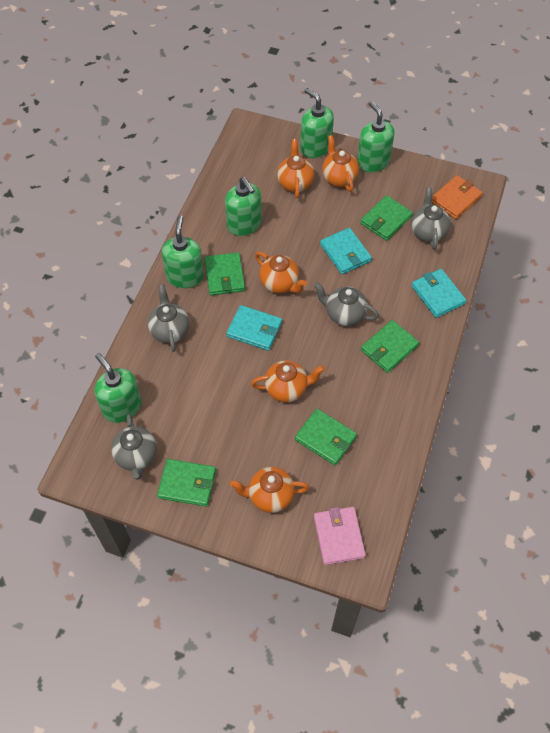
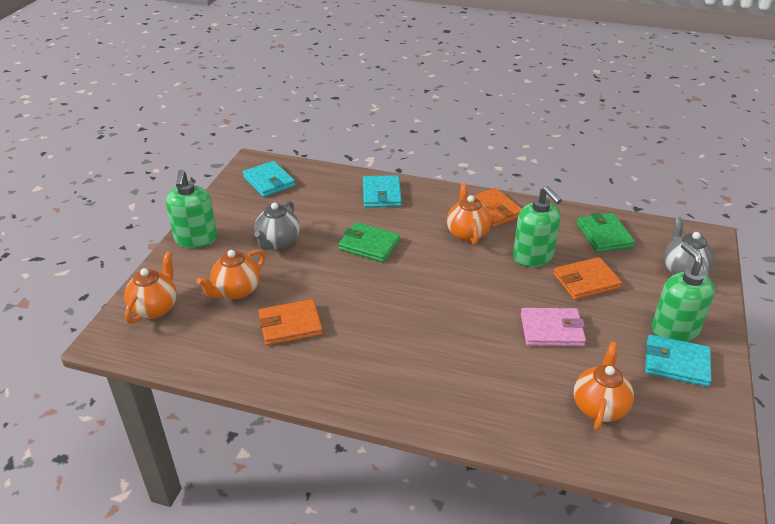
green soap dispenser: [95,353,142,423] [162,216,204,288] [225,177,262,236] [300,88,334,158] [357,101,395,172] = 5 -> [166,170,217,248] [513,186,562,267] [652,242,715,342] = 3
green wallet: [157,459,216,507] [205,252,245,295] [295,409,357,465] [360,195,413,241] [361,320,419,373] = 5 -> [338,222,400,262] [577,212,635,253] = 2
grey teapot: [111,414,157,480] [148,284,189,352] [314,282,379,326] [411,187,450,249] = 4 -> [254,201,300,250] [664,217,715,277] = 2
orange teapot: [230,467,310,513] [251,361,325,402] [255,252,307,293] [277,139,314,198] [322,135,359,192] = 5 -> [124,252,177,324] [197,249,265,299] [447,183,491,245] [574,342,634,431] = 4
orange wallet: [432,175,483,219] = 1 -> [259,299,323,346] [473,188,522,227] [553,257,622,300] = 3

